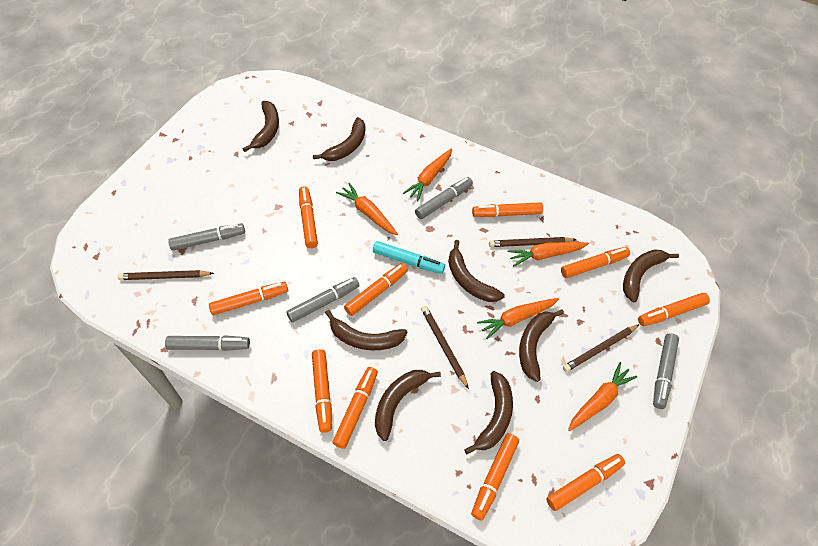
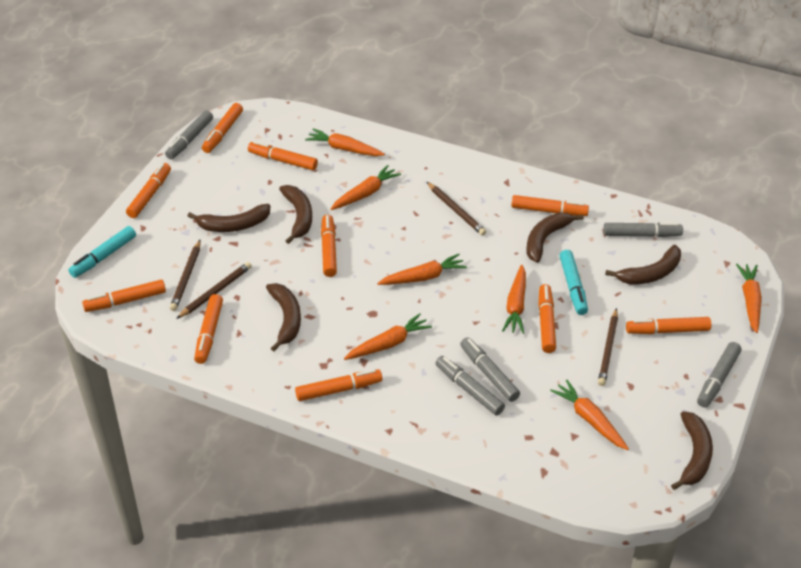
brown banana: [243,101,279,152] [313,117,365,161] [325,310,408,350] [375,370,441,441] [448,240,505,302] [464,371,513,454] [519,309,564,382] [623,249,679,302] = 8 -> [188,204,270,232] [266,283,301,351] [279,185,312,244] [527,213,584,263] [605,245,681,285] [671,411,713,490] = 6
orange carrot: [336,183,398,235] [403,149,452,201] [477,298,559,339] [507,242,589,267] [568,362,637,431] = 5 -> [305,128,385,156] [331,165,401,210] [344,313,432,360] [377,254,467,285] [502,265,526,334] [550,380,629,450] [736,264,762,333] = 7
turquoise marker: [373,241,445,274] = 1 -> [68,226,136,278] [559,250,588,315] = 2

